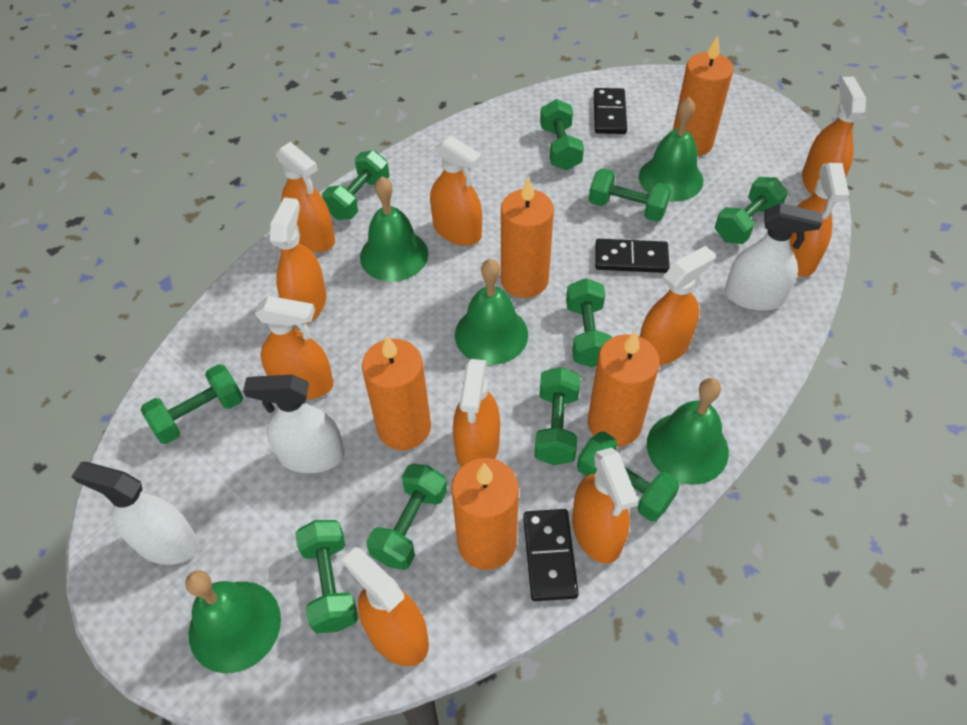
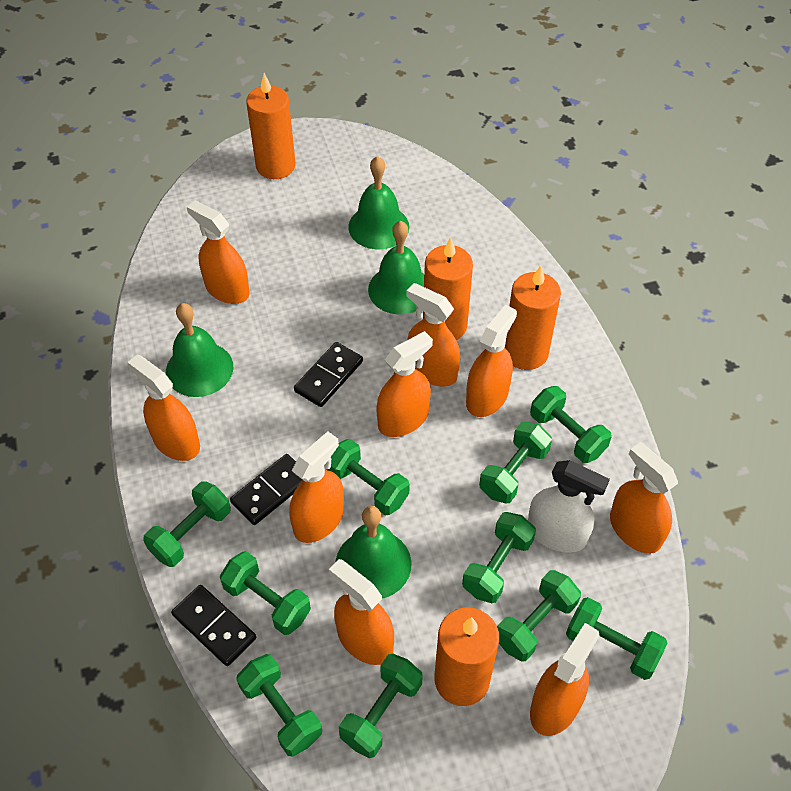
green bell: [185,570,281,673] [360,177,428,282] [455,259,528,365] [639,97,703,202] [647,378,729,485] = 5 -> [166,303,234,397] [336,506,411,599] [348,156,409,249] [368,221,424,314] = 4
orange candle: [362,335,431,450] [451,458,519,570] [501,177,554,298] [588,331,660,447] [673,35,733,156] = 5 -> [246,73,296,179] [423,237,473,340] [435,607,499,706] [504,266,561,370] = 4
orange spray bottle: [255,296,334,400] [270,198,326,324] [276,142,335,252] [342,547,429,666] [430,135,482,246] [453,359,500,467] [572,447,638,564] [640,246,716,365] [790,163,849,277] [802,77,866,195] = 10 -> [127,354,200,461] [187,201,249,304] [289,431,344,543] [329,559,394,665] [376,331,433,437] [407,283,460,387] [466,305,517,417] [530,623,600,736] [610,442,678,554] = 9
white spray bottle: [71,462,199,565] [243,375,344,473] [725,203,822,311] = 3 -> [528,460,610,553] = 1

